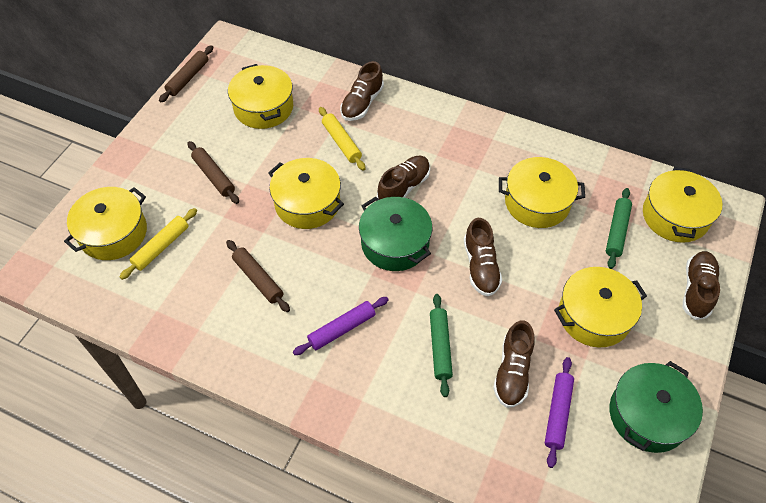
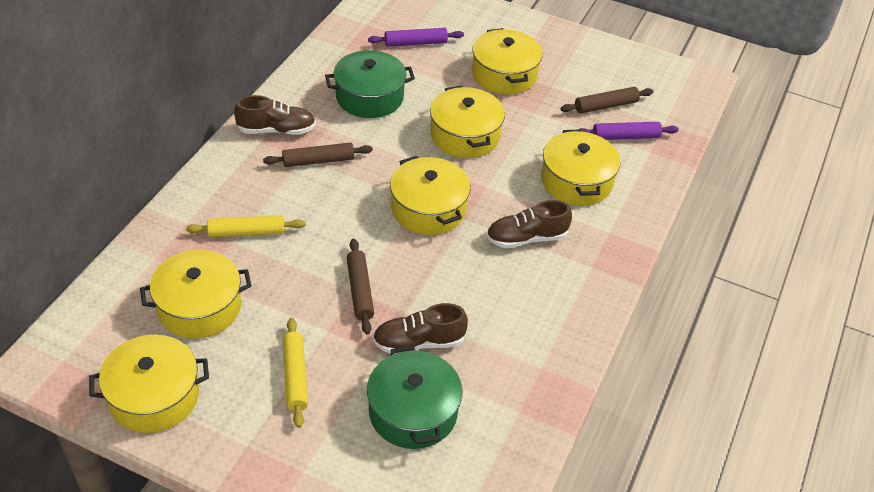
brown shoe: [340,61,384,121] [377,156,430,199] [464,218,502,296] [493,320,535,408] [682,251,720,320] = 5 -> [234,95,316,135] [373,303,468,354] [486,200,572,248] = 3
green rolling pin: [430,294,453,397] [606,188,632,269] = 2 -> none = 0

